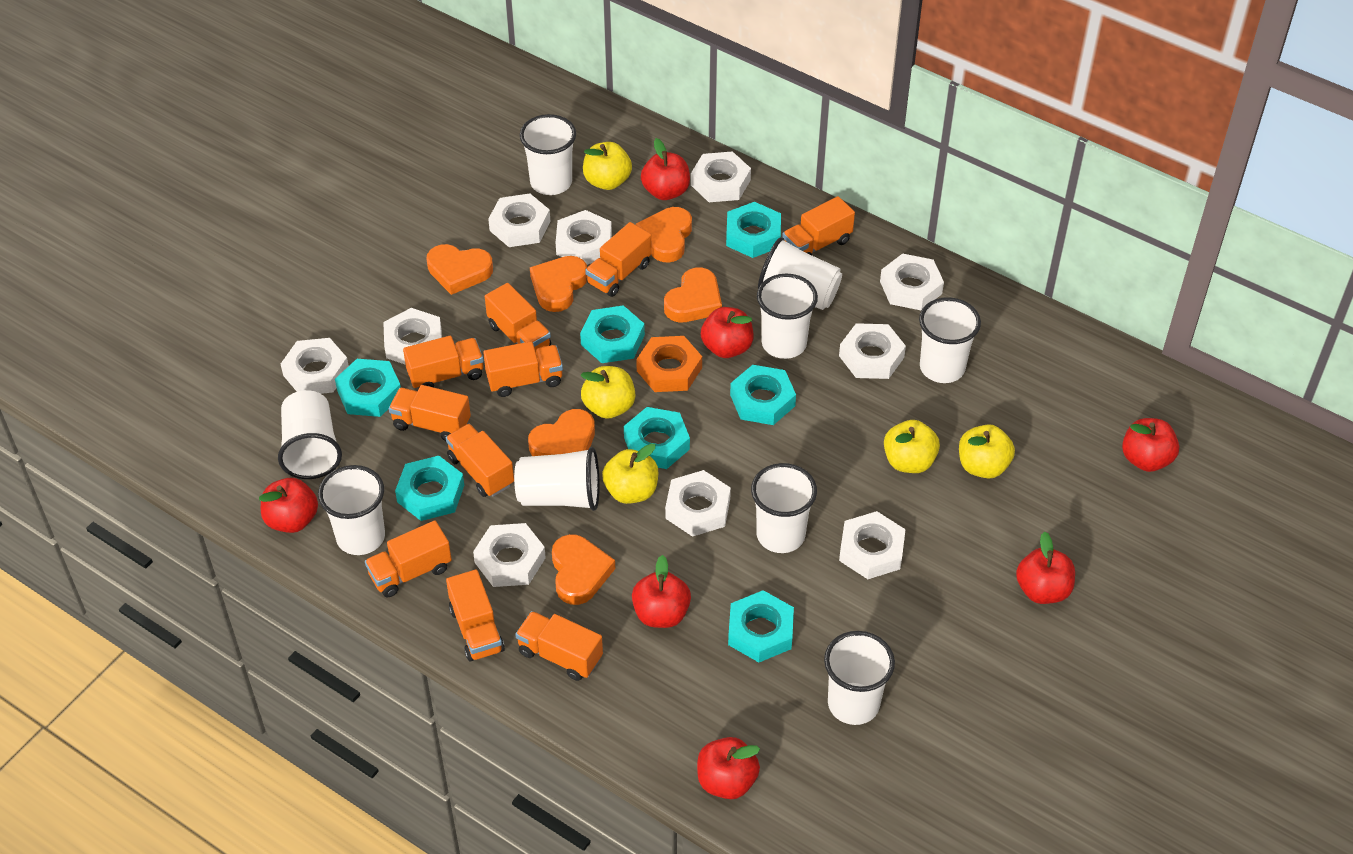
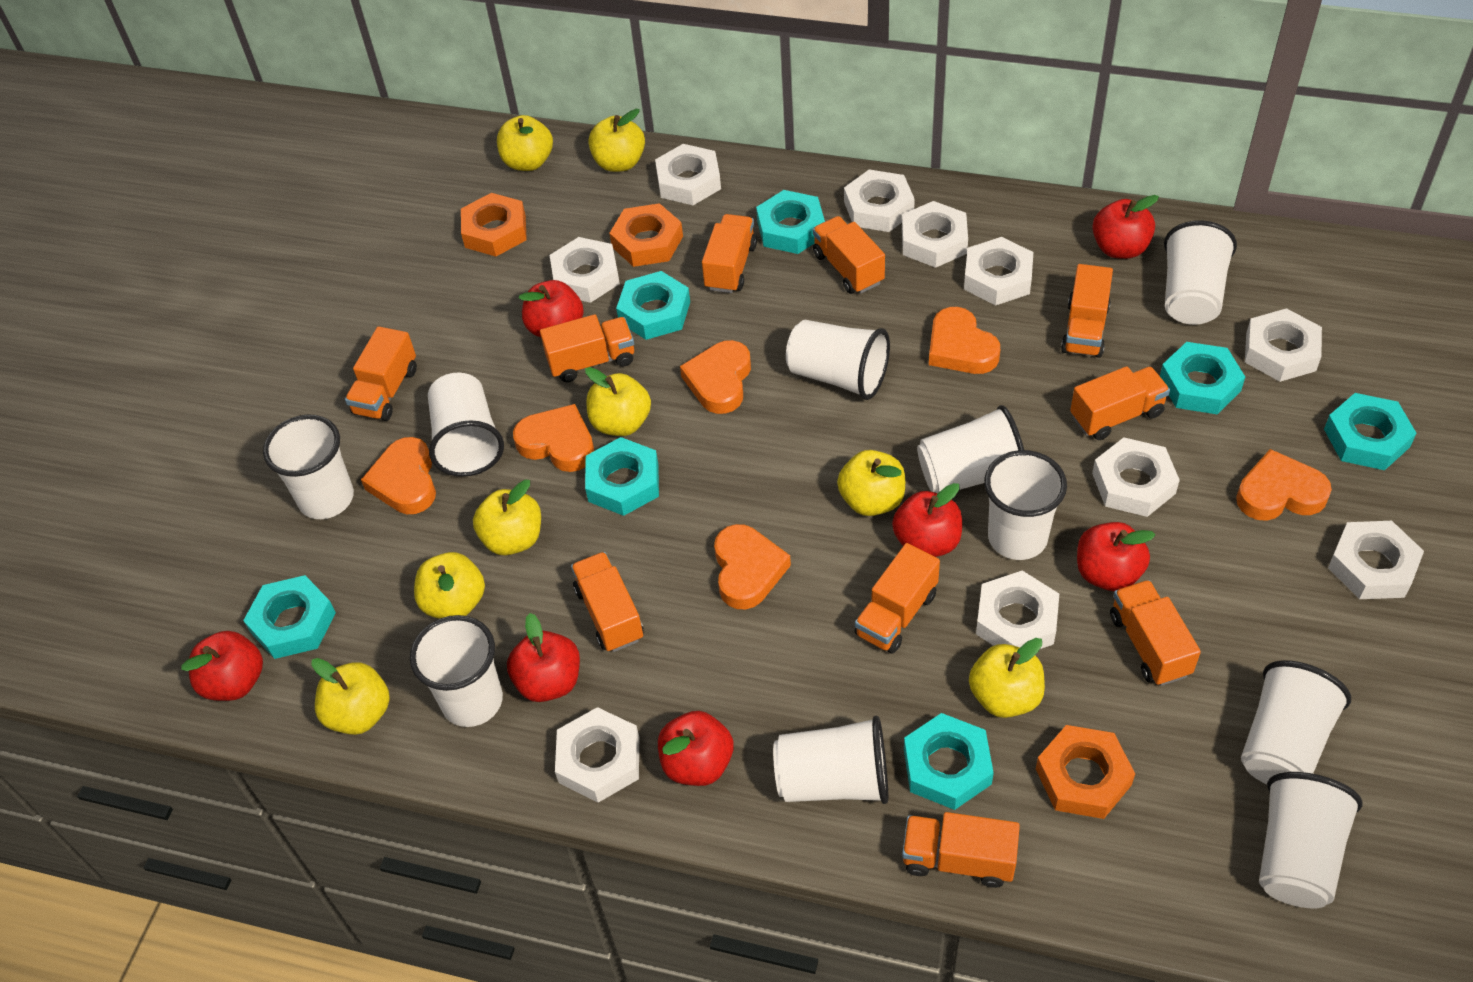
orange nut: [636,336,702,392] = 1 -> [461,193,527,256] [609,203,683,267] [1036,725,1135,819] = 3
white cup: [278,390,342,479] [318,465,385,555] [514,447,600,511] [520,114,576,195] [751,463,817,553] [757,274,818,359] [758,237,842,310] [824,631,895,725] [919,297,981,383] = 9 -> [263,414,354,519] [410,615,503,727] [428,373,504,477] [773,715,888,804] [786,320,890,400] [917,405,1024,493] [984,450,1067,560] [1164,220,1237,325] [1241,660,1351,784] [1259,772,1362,909] = 10
yellow apple: [581,366,635,419] [583,142,632,190] [602,443,658,504] [884,420,940,473] [959,424,1015,479] = 5 -> [311,658,390,735] [414,552,485,619] [473,479,541,555] [497,115,553,171] [585,367,651,436] [588,109,645,172] [837,450,905,516] [969,638,1045,718] = 8

